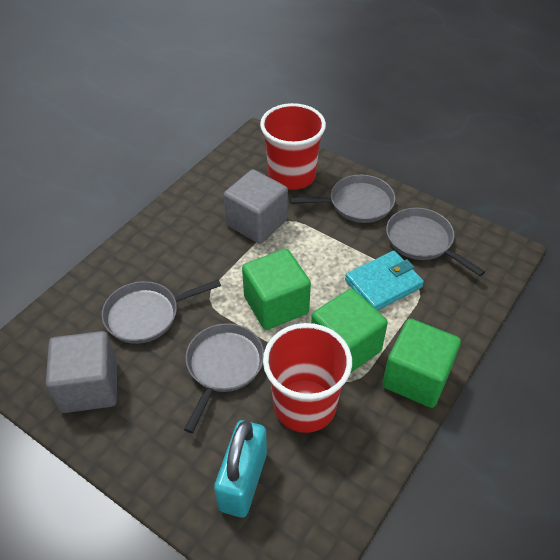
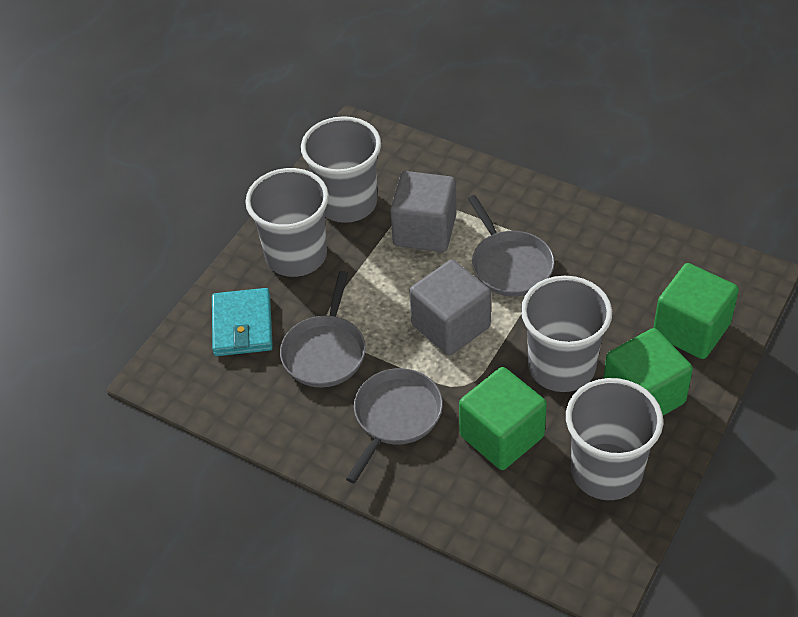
grey cup: none = 0 -> [245,168,329,277] [301,116,381,223] [521,276,612,392] [566,378,663,500] = 4
grey pan: [102,280,221,344] [184,323,264,433] [290,175,395,223] [386,208,485,276] = 4 -> [280,271,366,388] [346,368,443,483] [468,195,554,297] = 3
red cup: [260,103,326,190] [263,323,352,433] = 2 -> none = 0
turquoise padlock: [214,420,267,518] = 1 -> none = 0

